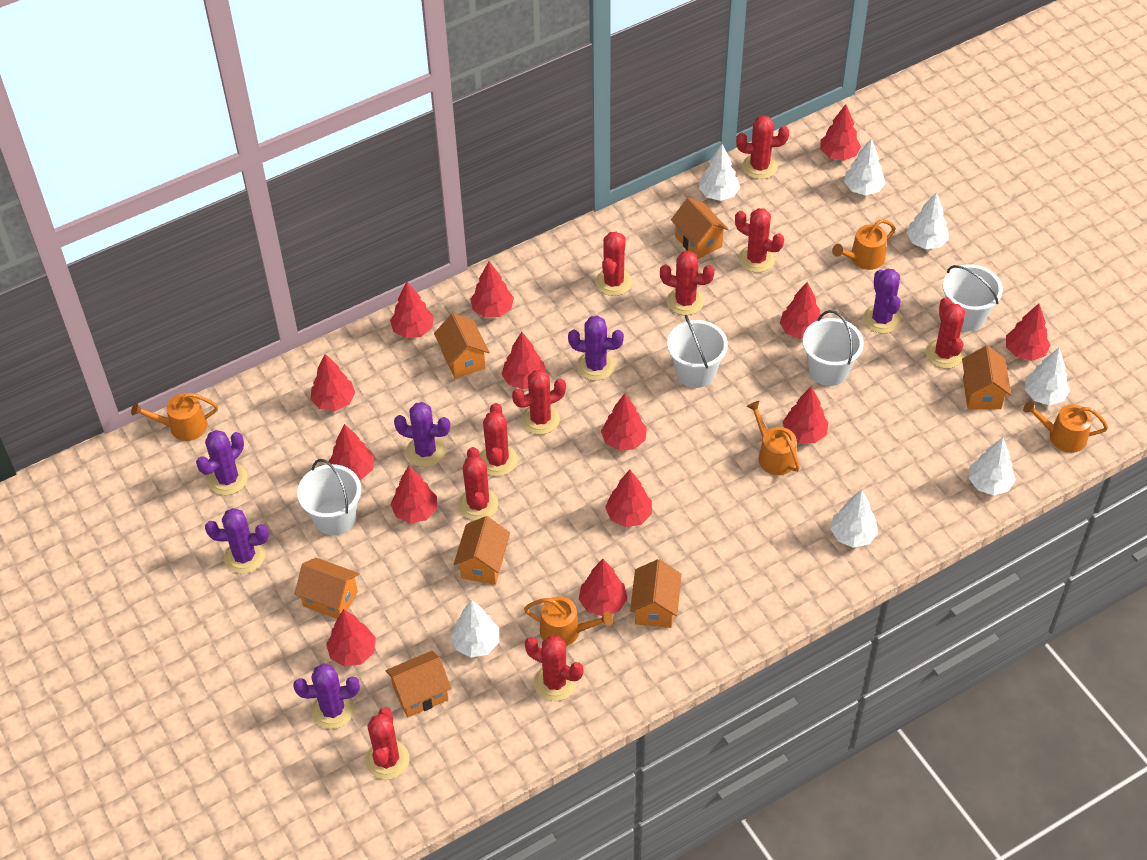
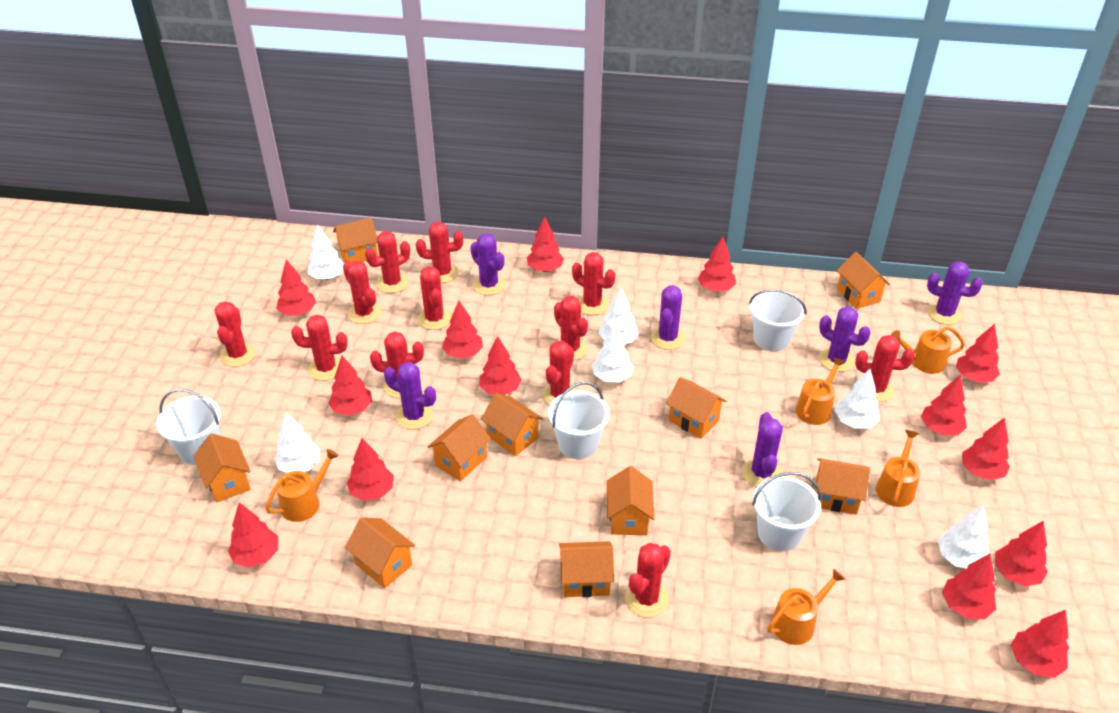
orange house: [295,558,359,619] [386,651,451,718] [434,313,489,378] [454,516,510,585] [630,559,682,628] [671,197,728,259] [962,346,1011,409] = 7 -> [193,433,251,503] [333,218,378,262] [345,518,415,588] [428,414,491,481] [481,393,543,456] [559,541,614,597] [607,466,654,535] [666,377,726,439] [815,458,870,515] [837,252,890,309] = 10
red cactus: [366,708,409,780] [458,447,498,521] [480,403,518,476] [512,370,566,435] [525,636,584,701] [595,232,632,296] [660,251,715,315] [735,208,784,273] [736,115,789,179] [926,297,965,368] = 10 -> [215,301,256,367] [291,315,348,381] [343,261,381,324] [365,231,410,293] [370,332,424,398] [416,221,463,283] [418,266,451,330] [542,341,577,405] [554,296,588,360] [572,252,615,315] [625,543,671,617] [855,335,915,402] = 12
white tree: [451,600,499,658] [699,144,740,201] [830,490,878,548] [844,138,886,195] [906,192,949,249] [968,437,1016,495] [1024,348,1070,405] = 7 -> [274,412,320,473] [308,224,344,280] [592,324,634,383] [598,288,639,344] [835,369,880,429] [938,505,989,569] = 6

